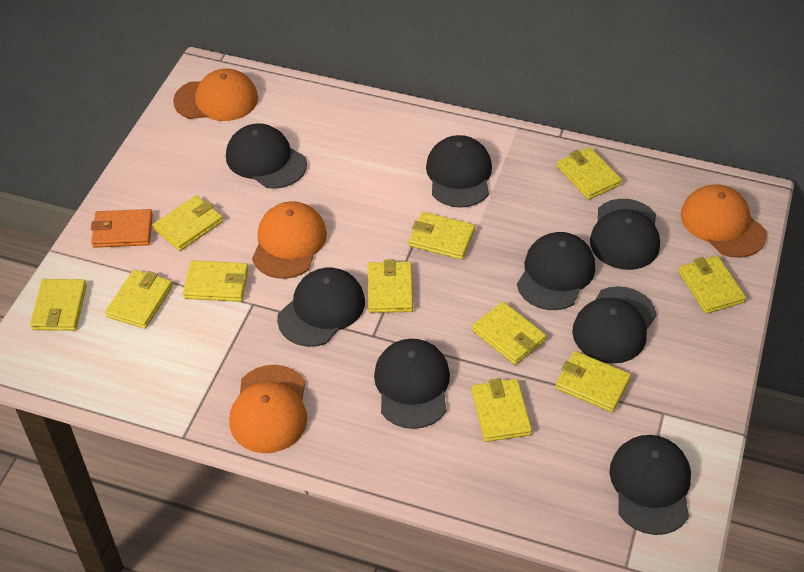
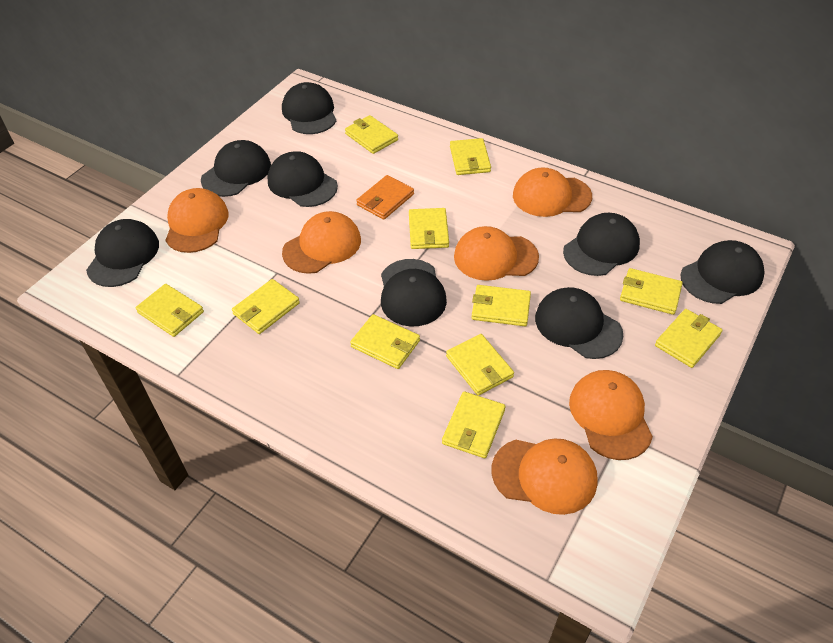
orange cap: [173,69,258,121] [230,365,307,453] [252,201,327,279] [681,184,767,258] = 4 -> [165,188,229,253] [282,211,361,274] [454,226,539,281] [491,438,598,515] [513,168,592,217] [569,370,653,460] = 6

